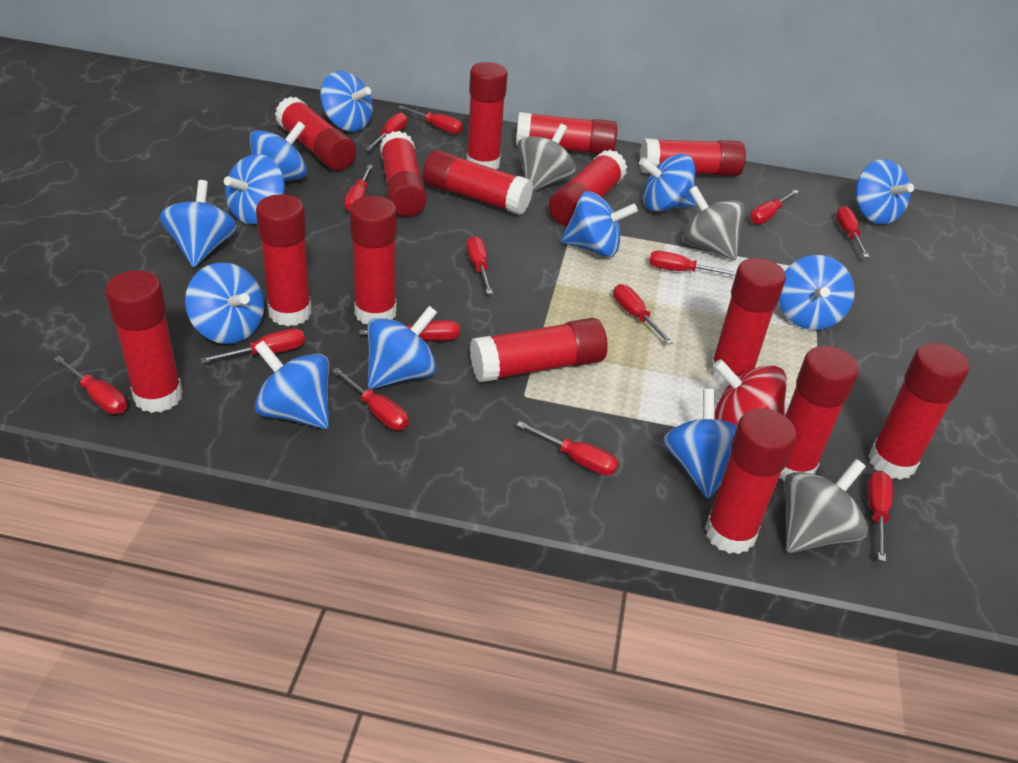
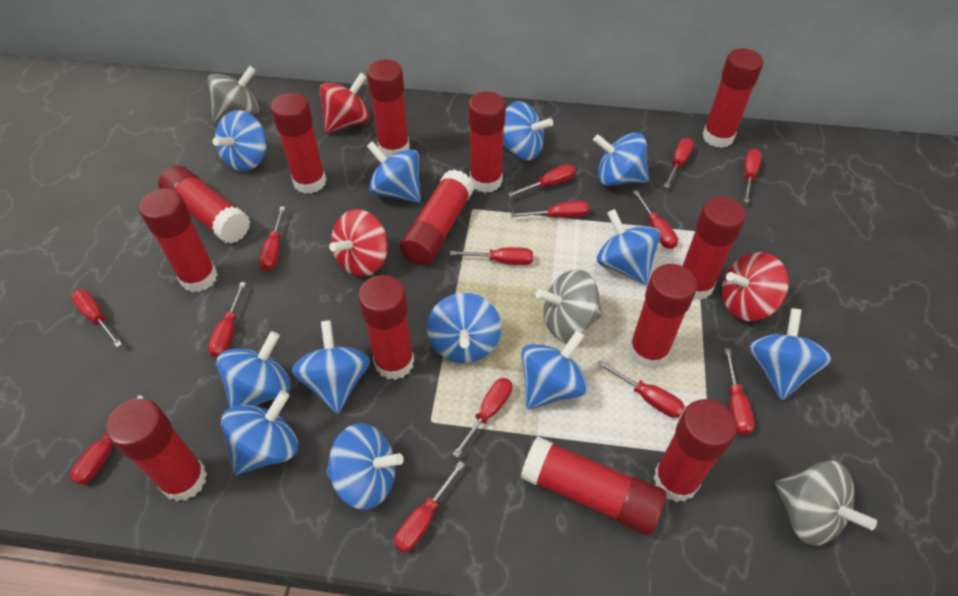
red glue stick: [105,270,183,413] [256,194,312,326] [275,96,356,171] [350,196,397,324] [380,131,427,217] [423,150,533,215] [466,62,508,169] [470,318,608,382] [516,112,617,155] [549,150,627,226] [640,138,746,176] [705,409,797,554] [710,258,786,387] [779,346,859,481] [869,343,969,480] = 15 -> [106,398,207,501] [139,188,218,292] [158,165,250,244] [271,93,326,194] [358,275,414,380] [367,60,410,158] [400,169,474,265] [468,91,506,193] [521,436,666,535] [629,264,697,369] [653,399,737,502] [683,196,746,300] [703,48,763,148] = 13
red spinning top: [713,359,787,425] = 1 -> [320,73,370,133] [329,209,388,277] [722,252,789,321] = 3

